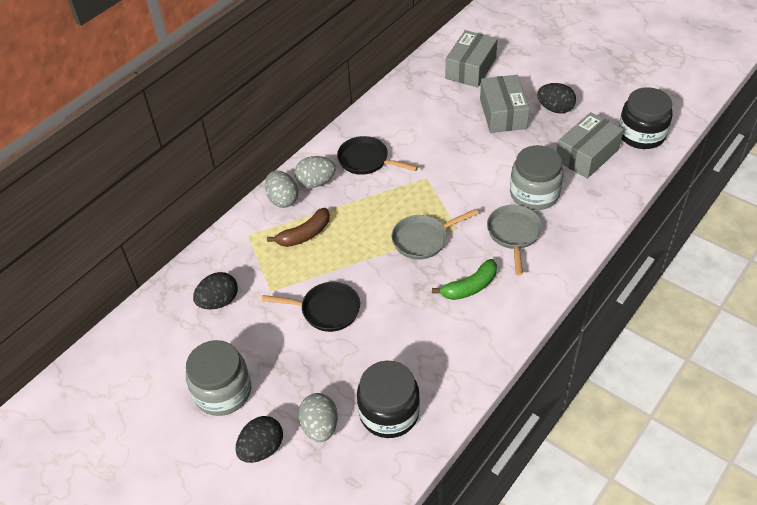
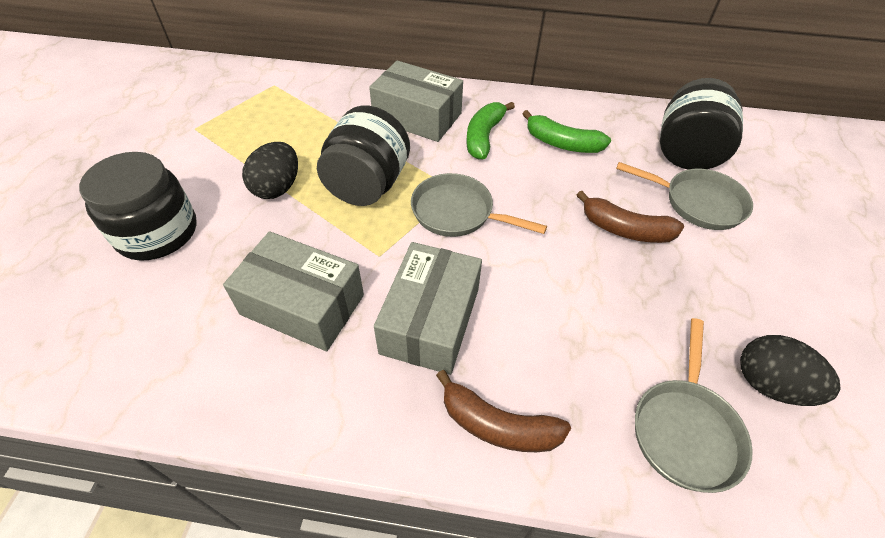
black egg: [193,272,238,309] [235,416,283,463] [537,83,576,113] = 3 -> [242,142,298,199] [740,335,841,406] = 2
black jar: [357,361,420,438] [619,87,673,149] = 2 -> [79,152,197,261] [317,105,410,206] [660,78,743,169] = 3
black pan: [262,282,360,332] [337,136,418,175] = 2 -> none = 0
brown banana: [267,208,330,247] = 1 -> [436,370,571,452] [577,191,684,243] = 2
green banana: [432,259,497,300] = 1 -> [466,102,515,159] [523,110,611,153] = 2
grey egg: [265,171,298,208] [294,156,336,188] [298,393,338,442] = 3 -> none = 0
grey jar: [186,340,251,416] [510,145,564,210] = 2 -> none = 0
grey pan: [392,209,479,260] [487,205,542,275] = 2 -> [411,173,547,237] [616,162,753,230] [635,318,753,493] = 3

